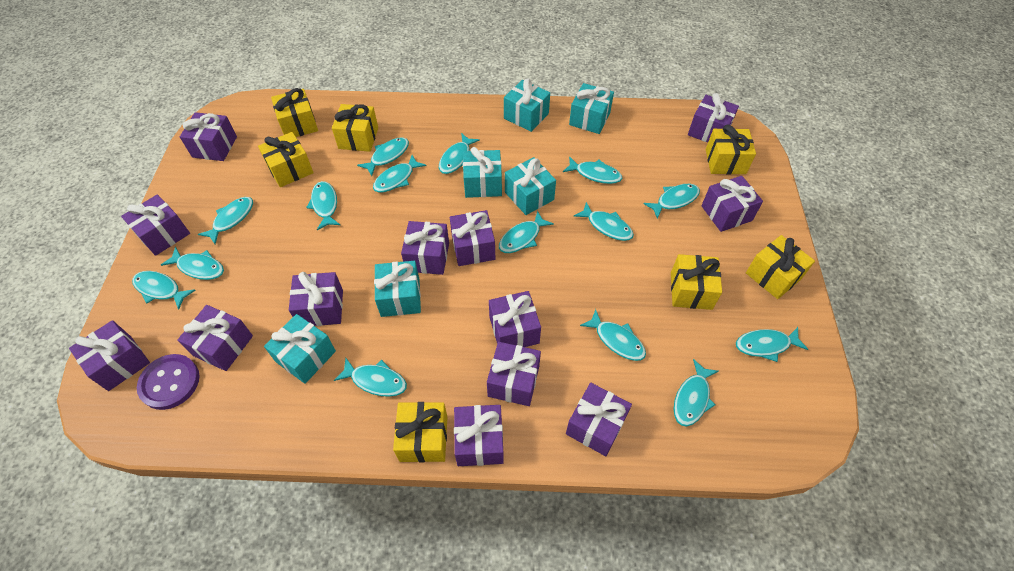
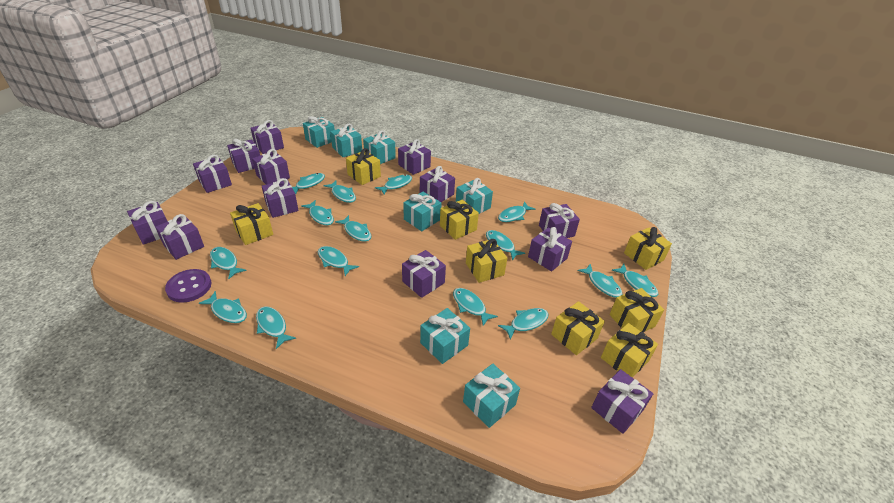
turquoise gift: [264,314,336,384] [374,261,421,317] [463,147,502,198] [504,78,550,132] [505,157,556,215] [569,83,614,134] = 6 -> [303,116,335,148] [330,124,362,157] [363,130,396,164] [403,192,442,231] [420,308,470,364] [456,178,493,214] [463,364,520,428] = 7
yellow gift: [258,132,314,187] [271,88,318,137] [332,104,378,152] [393,402,447,462] [671,254,722,310] [706,125,756,174] [746,235,815,299] = 7 -> [230,203,273,245] [346,148,381,185] [440,199,479,240] [466,239,507,283] [551,301,605,355] [601,323,658,377] [610,288,664,332] [624,227,672,270] = 8

